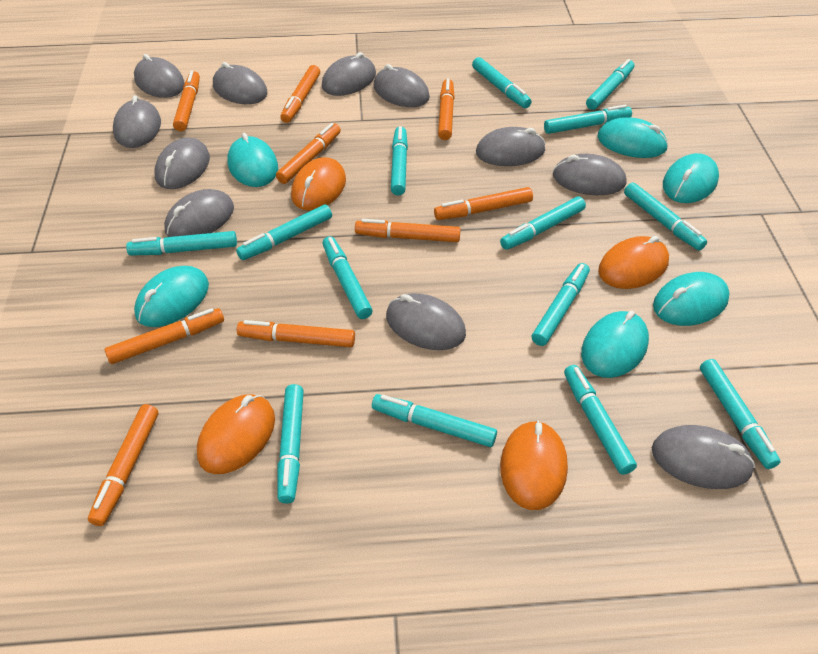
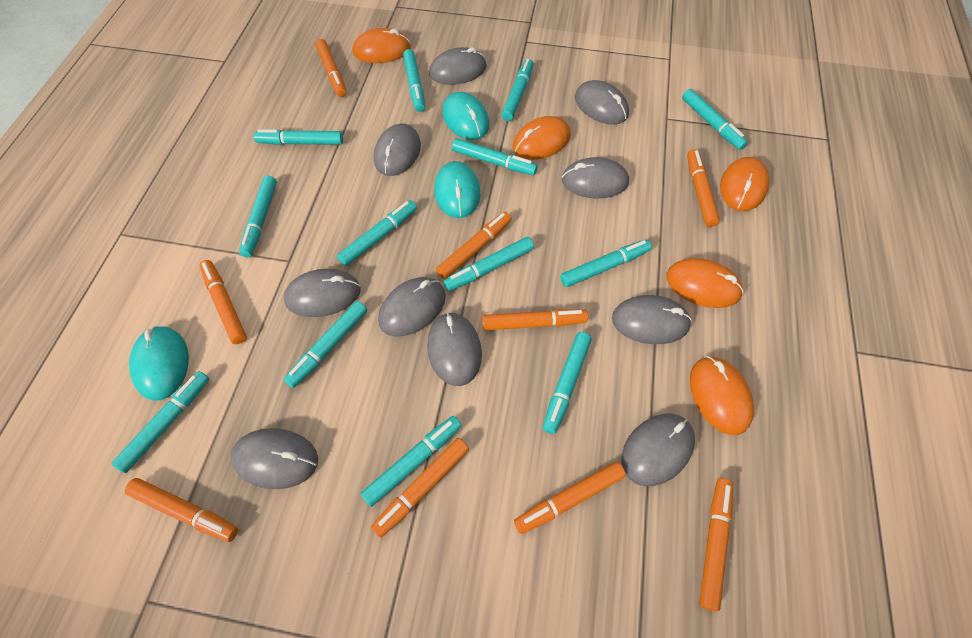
grey mouse: [113,95,161,148] [134,54,185,98] [154,138,210,189] [164,189,234,237] [213,62,268,104] [322,52,376,96] [373,64,430,107] [386,293,466,350] [476,127,545,166] [553,154,626,195] [652,425,755,489] = 11 -> [230,428,318,489] [284,269,361,317] [374,124,421,176] [378,277,446,337] [427,312,482,386] [429,47,487,85] [561,157,629,199] [575,80,629,125] [612,295,692,344] [622,414,695,486] = 10
orange mouse: [197,394,275,474] [291,157,346,211] [500,420,568,510] [598,236,669,289] = 4 -> [353,28,411,63] [513,116,571,160] [666,258,744,308] [690,356,754,435] [720,157,769,211] = 5
turquoise marker: [126,231,237,256] [236,205,332,260] [278,384,304,503] [322,236,373,319] [372,394,497,447] [391,126,408,195] [472,57,532,108] [500,197,586,250] [532,263,590,346] [544,104,632,134] [564,365,637,475] [586,59,634,110] [624,182,707,251] [700,359,781,469] = 14 -> [111,371,209,473] [239,176,277,257] [253,129,343,145] [284,301,367,388] [337,200,417,266] [361,416,462,507] [403,49,425,112] [443,237,534,291] [452,138,538,175] [501,59,534,121] [543,332,592,434] [560,240,652,287] [682,89,748,150] = 13
turquoise mouse: [134,266,209,327] [227,133,278,187] [581,311,649,378] [598,117,668,158] [653,272,730,326] [663,153,719,203] = 6 -> [129,326,189,401] [434,161,481,218] [442,92,489,140] = 3

